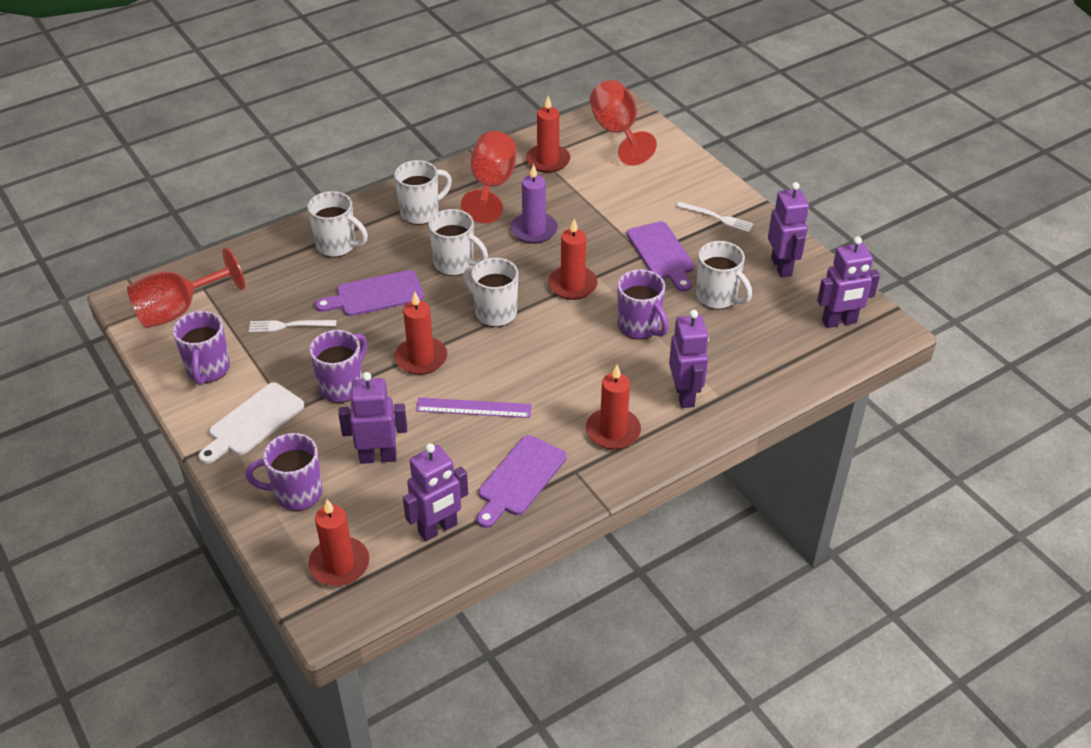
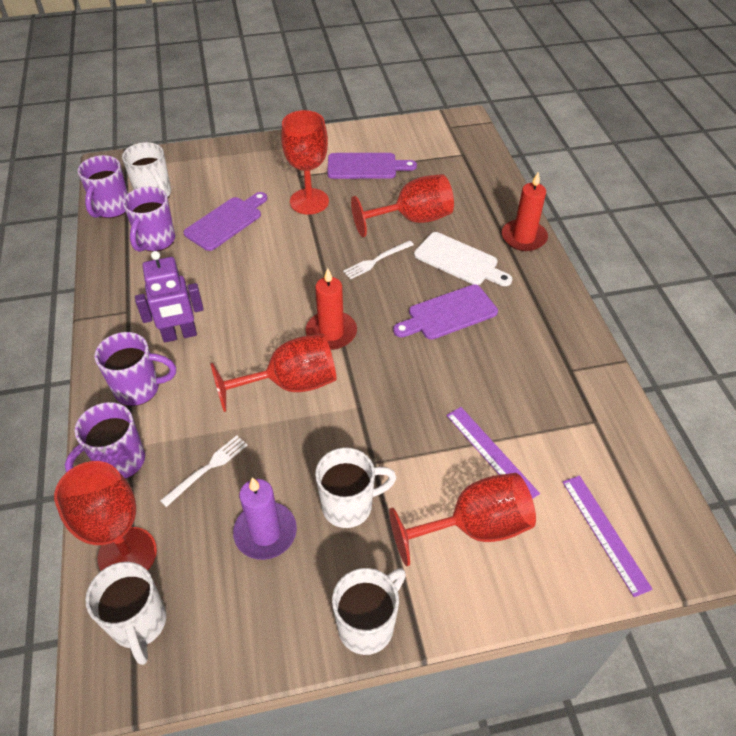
purple robot: [338,372,407,464] [403,443,468,541] [669,310,709,408] [768,182,809,278] [817,236,880,328] = 5 -> [135,251,204,343] = 1
purple ruler: [416,398,532,418] = 1 -> [446,407,540,499] [562,476,653,597] = 2
red candle: [308,499,370,586] [395,292,447,375] [526,96,570,173] [548,219,598,300] [586,365,641,449] = 5 -> [305,268,357,350] [502,171,548,251] = 2
red goblet: [127,248,245,328] [461,131,516,223] [590,80,657,165] = 3 -> [54,461,157,571] [210,334,336,412] [281,110,329,214] [351,174,454,237] [389,473,536,566] = 5
white mug: [307,191,368,257] [394,160,452,225] [429,209,488,276] [463,258,518,327] [696,241,752,310] = 5 -> [86,562,166,665] [122,142,171,198] [315,448,397,528] [332,568,406,655] = 4

